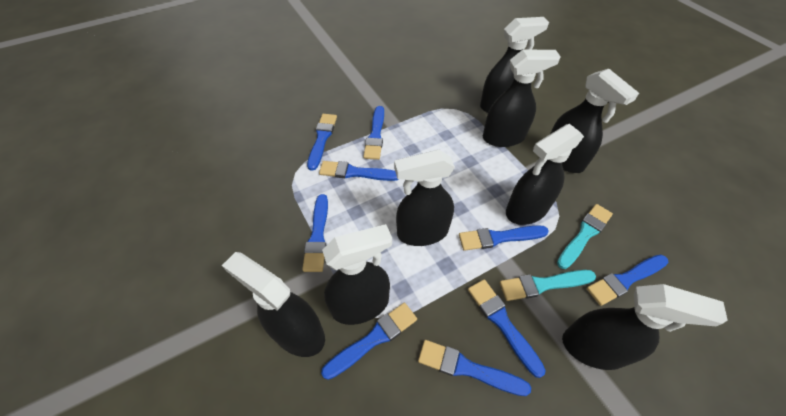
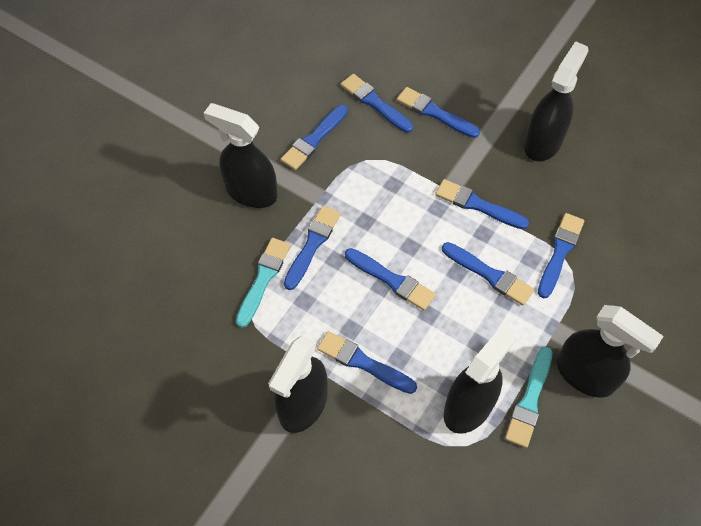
black spray bottle: [222,252,325,357] [322,224,392,325] [394,150,455,246] [480,17,549,113] [483,49,561,147] [506,124,584,225] [550,69,639,173] [562,284,728,370] = 8 -> [204,103,278,208] [268,336,328,433] [444,323,517,434] [524,41,589,161] [557,305,664,398] = 5

